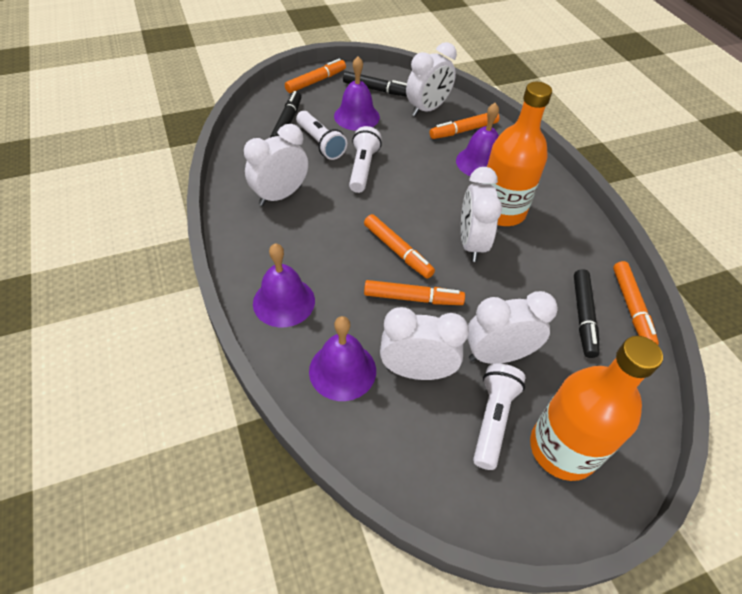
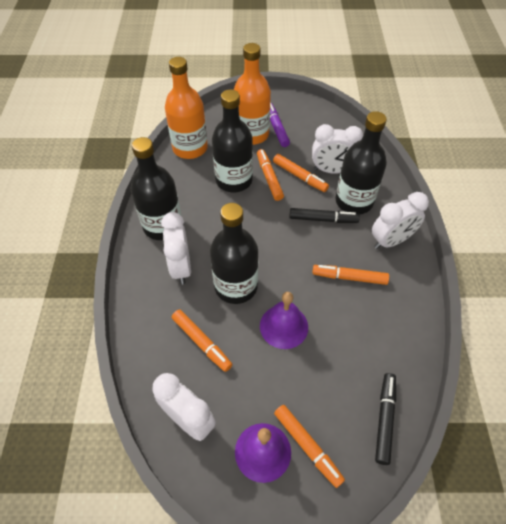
black bottle: none = 0 -> [131,137,181,240] [210,203,258,304] [212,89,253,192] [335,111,387,214] = 4
black marker: [270,91,301,138] [343,71,407,97] [574,269,600,358] = 3 -> [289,208,360,223] [375,373,396,465] = 2
purple bell: [253,243,315,327] [309,316,376,401] [334,56,380,131] [456,103,499,176] = 4 -> [235,423,291,483] [260,292,308,349] = 2
purple marker: none = 0 -> [270,102,290,147] = 1
white clock: [244,124,308,206] [380,307,469,380] [406,42,457,116] [461,167,502,262] [467,291,558,364] = 5 -> [153,373,216,441] [161,212,191,284] [312,124,363,174] [372,192,429,249] = 4
white flashlight: [296,111,347,160] [349,126,382,193] [473,363,526,470] = 3 -> none = 0

